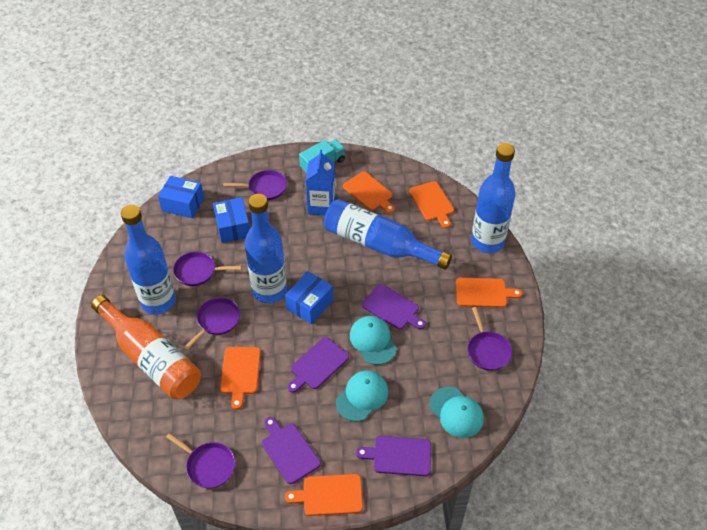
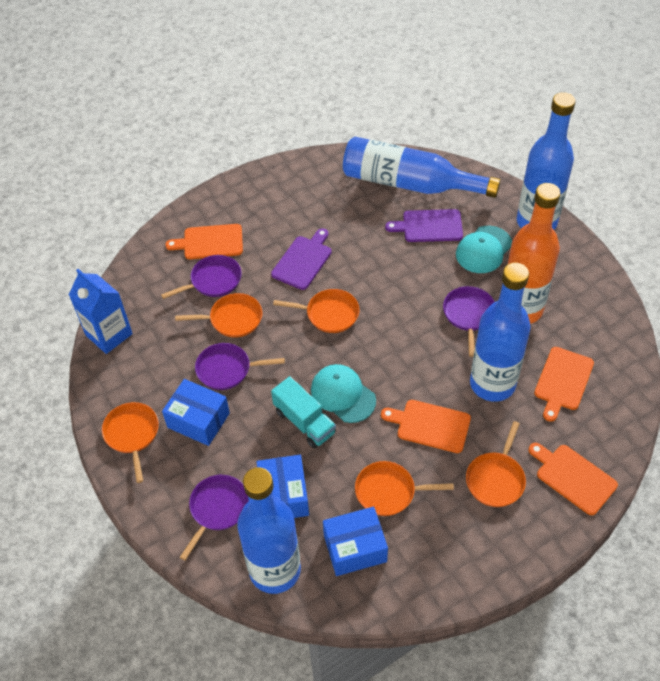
orange cutting board: [220,347,261,410] [285,474,363,516] [343,171,395,213] [409,181,454,228] [456,277,522,308] = 5 -> [165,224,243,259] [381,400,471,453] [529,443,618,515] [534,347,594,422] = 4
orange pan: none = 0 -> [102,402,159,483] [175,293,262,338] [273,289,360,333] [355,461,454,516] [466,421,526,507] = 5
purple cutting board: [262,417,321,484] [288,337,349,393] [356,436,431,476] [362,284,426,329] = 4 -> [271,228,332,290] [385,209,463,242] = 2
purple pan: [166,433,235,488] [173,252,242,286] [184,298,240,350] [223,170,287,200] [467,307,512,371] = 5 -> [161,255,242,299] [179,475,249,561] [195,343,285,390] [443,286,495,357] = 4
turquoise cap: [336,371,388,422] [350,316,397,365] [429,387,484,438] = 3 -> [311,364,376,423] [456,226,512,273] = 2

